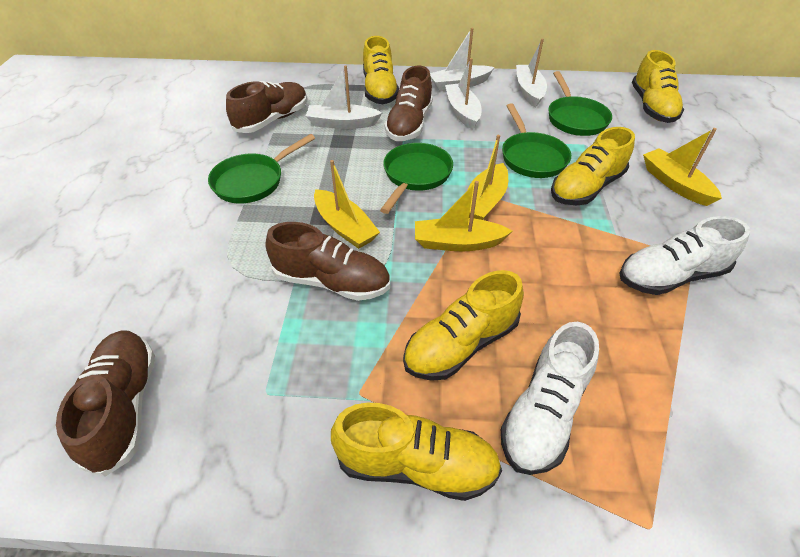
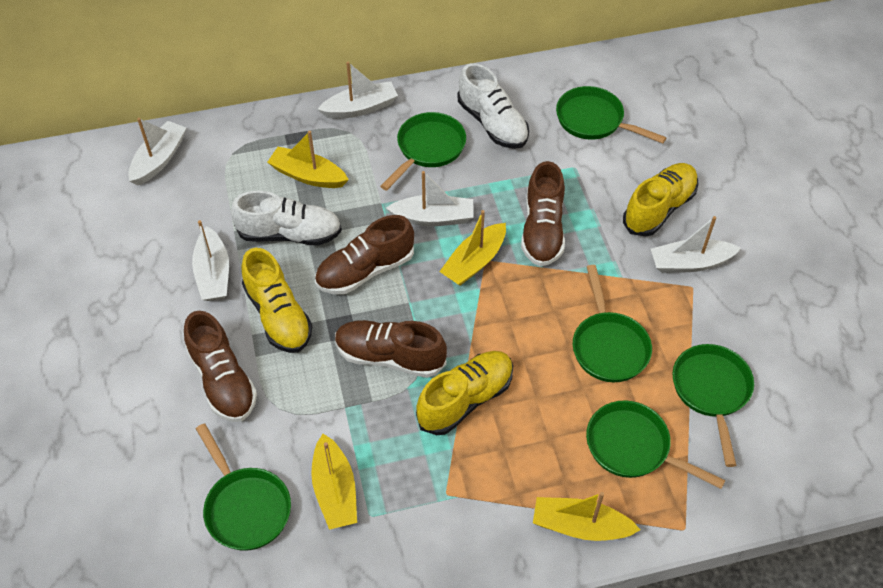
green pan: [208,134,315,203] [380,143,453,214] [502,103,571,178] [548,71,612,136] = 4 -> [196,423,291,551] [380,112,466,191] [556,86,666,144] [573,265,652,382] [586,400,726,489] [672,344,754,467] = 6
white boat: [306,65,382,129] [430,28,495,91] [445,58,481,130] [516,38,547,108] = 4 -> [128,118,186,185] [192,220,229,301] [317,62,398,119] [386,171,474,226] [651,216,741,273] = 5
yellow shoe: [331,403,502,501] [363,36,399,104] [403,270,524,381] [551,127,635,205] [632,50,684,123] = 5 -> [241,248,312,353] [416,351,513,435] [623,163,699,237] = 3

